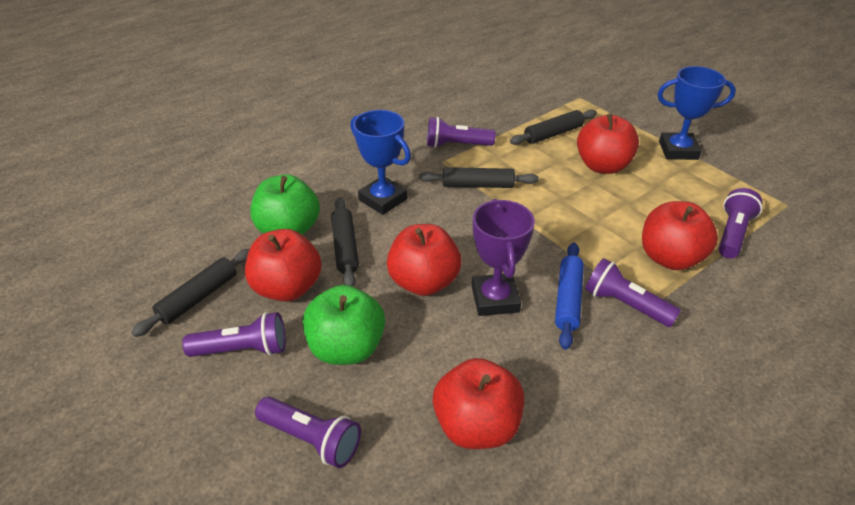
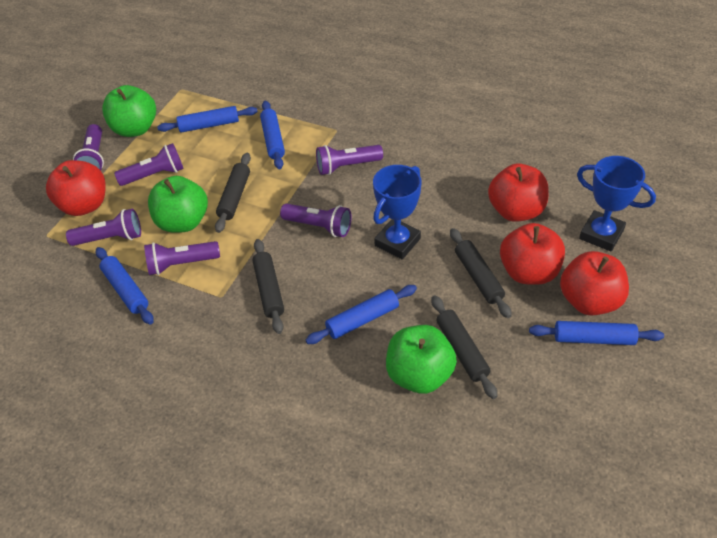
blue rolling pin: [555,243,584,350] = 1 -> [96,247,154,325] [157,106,258,133] [260,101,285,169] [306,285,417,344] [529,321,664,345] = 5
green apple: [251,174,320,235] [303,285,385,365] = 2 -> [102,85,156,137] [148,176,208,233] [386,325,457,394] = 3
purple flashlight: [182,312,286,357] [255,397,361,468] [427,117,496,148] [585,258,681,327] [719,188,762,259] = 5 -> [66,209,141,246] [73,124,104,170] [114,143,184,186] [144,241,220,275] [280,203,351,237] [316,145,383,175] = 6
purple trophy: [472,199,535,316] = 1 -> none = 0
red apple: [245,229,322,302] [387,224,462,296] [433,358,524,449] [577,113,639,174] [642,201,718,270] = 5 -> [46,160,106,216] [488,164,548,222] [500,223,565,285] [560,251,629,316] = 4

